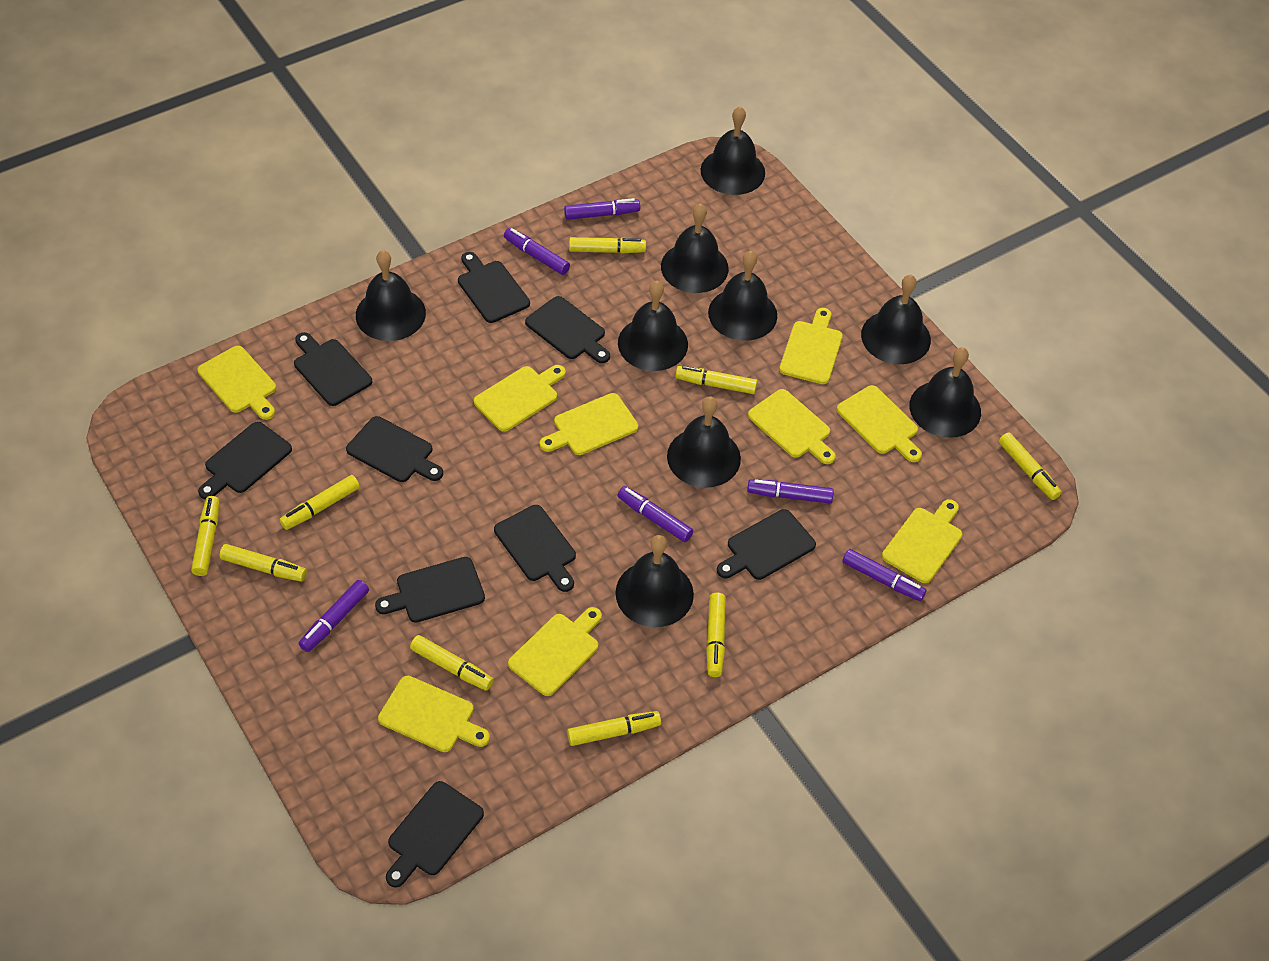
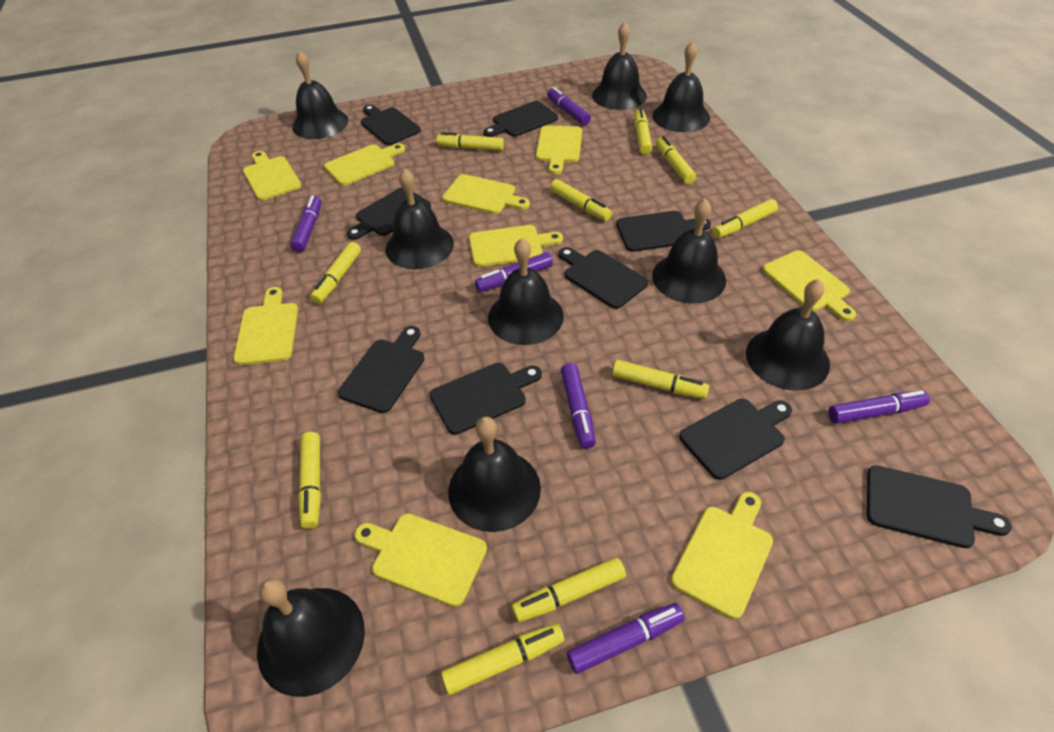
yellow marker: [191,496,220,576] [219,544,307,582] [279,475,360,530] [410,635,494,691] [567,711,661,746] [569,237,646,254] [675,366,757,394] [706,593,726,677] [999,432,1062,500] = 9 -> [298,432,321,529] [310,242,361,304] [436,132,504,151] [441,623,564,695] [512,557,626,622] [550,179,612,221] [612,360,709,399] [634,108,653,155] [656,136,696,184] [712,199,778,238] = 10

